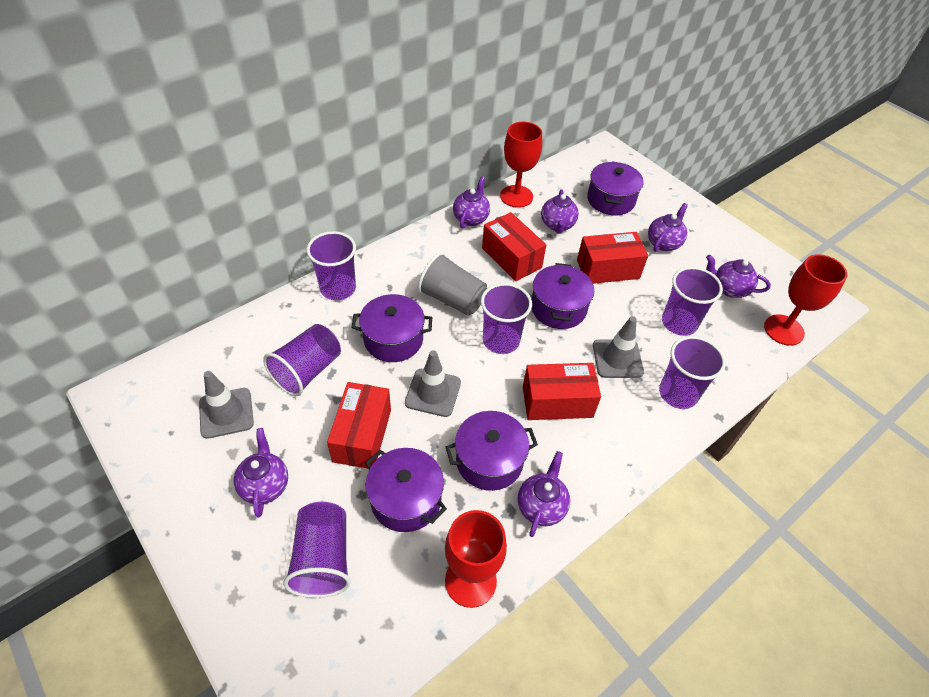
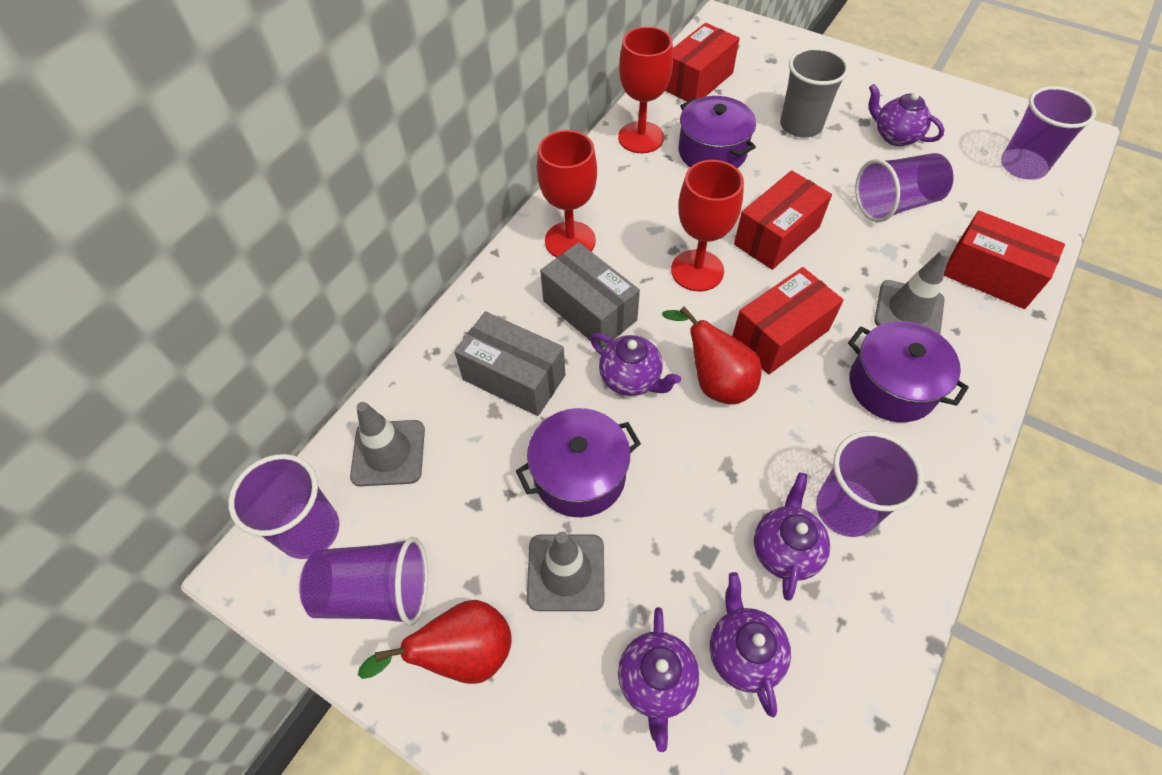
grey box: none = 0 -> [454,311,566,416] [540,242,640,349] = 2
purple cup: [263,324,341,396] [283,502,351,598] [307,231,356,300] [481,283,532,354] [659,336,726,409] [662,267,723,336] = 6 -> [228,454,340,559] [299,537,428,626] [816,431,923,537] [855,153,953,222] [1001,86,1096,180] = 5
purple pot: [351,294,432,362] [365,448,447,532] [446,411,538,491] [531,263,594,329] [587,161,643,215] = 5 -> [516,408,641,517] [679,96,756,168] [848,321,969,422] = 3
purple teapot: [234,428,288,518] [453,176,490,229] [518,451,570,537] [541,190,579,234] [648,203,688,252] [706,255,771,298] = 6 -> [590,333,681,396] [618,607,699,752] [710,572,791,717] [754,473,830,601] [868,84,945,146] = 5
red pear: none = 0 -> [358,600,512,684] [662,306,762,404] = 2

